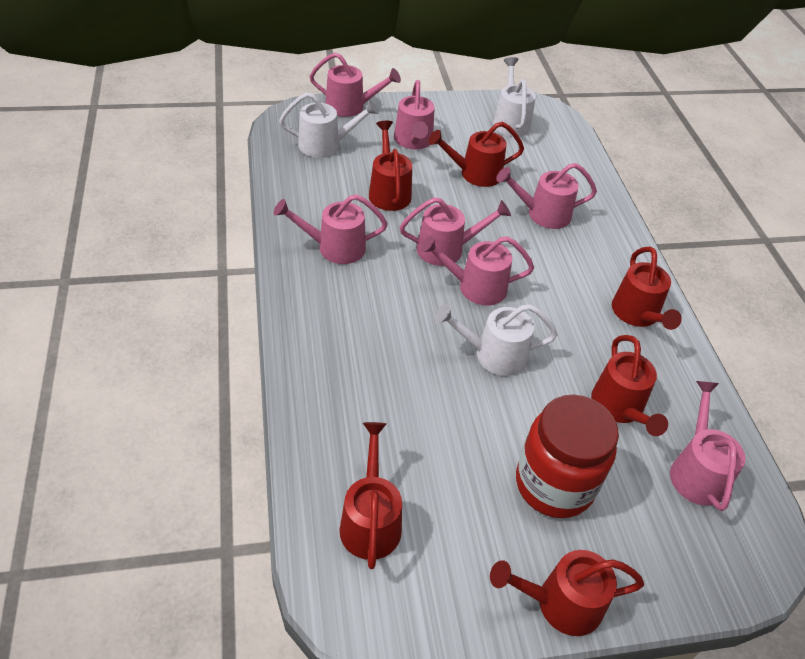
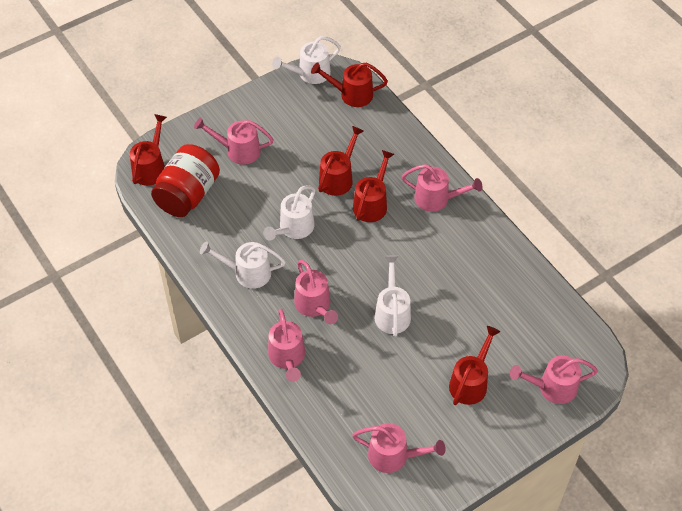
pink watering can: [274,194,388,264] [309,52,401,117] [394,80,435,149] [400,197,511,266] [420,236,534,305] [497,163,597,229] [670,381,745,511] = 7 -> [194,117,274,165] [268,309,305,382] [294,260,338,324] [352,423,446,473] [402,164,482,212] [510,356,598,404] = 6
red watering can: [339,422,402,569] [369,121,412,211] [428,122,524,187] [490,550,644,636] [591,335,668,436] [612,247,682,330] = 6 -> [130,114,167,186] [311,62,388,107] [318,126,364,196] [353,150,394,222] [449,326,500,405] = 5
white watering can: [279,92,379,158] [435,304,558,376] [493,57,536,136] = 3 -> [200,241,286,289] [263,185,315,241] [272,36,341,84] [375,255,411,337] = 4

